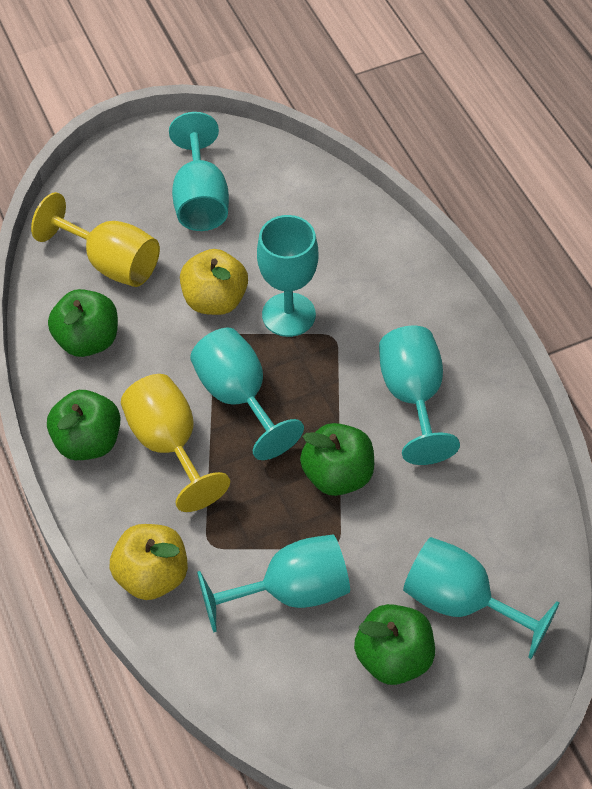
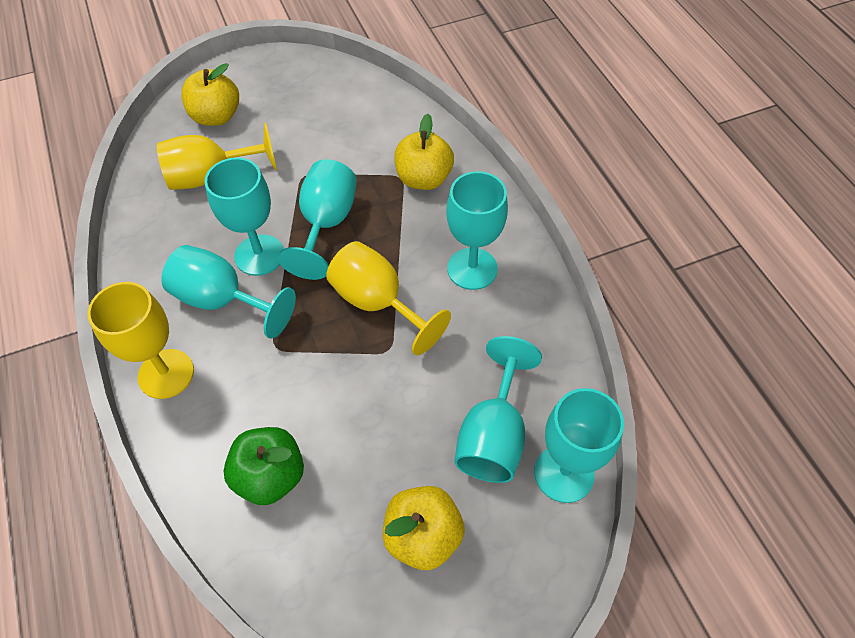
green apple: [47,390,121,460] [48,289,118,357] [300,423,374,496] [354,604,435,685] = 4 -> [224,427,304,505] = 1
yellow apple: [110,524,188,600] [180,249,248,315] = 2 -> [181,63,239,126] [383,486,465,570] [394,114,454,190] = 3
yellow goblet: [31,192,160,287] [121,374,230,512] = 2 -> [88,282,194,399] [157,123,277,190] [326,241,451,355] = 3

